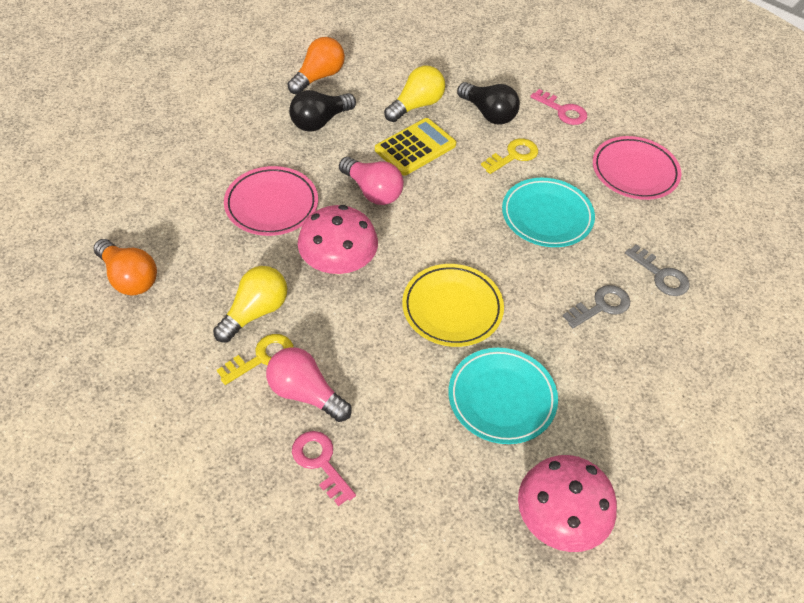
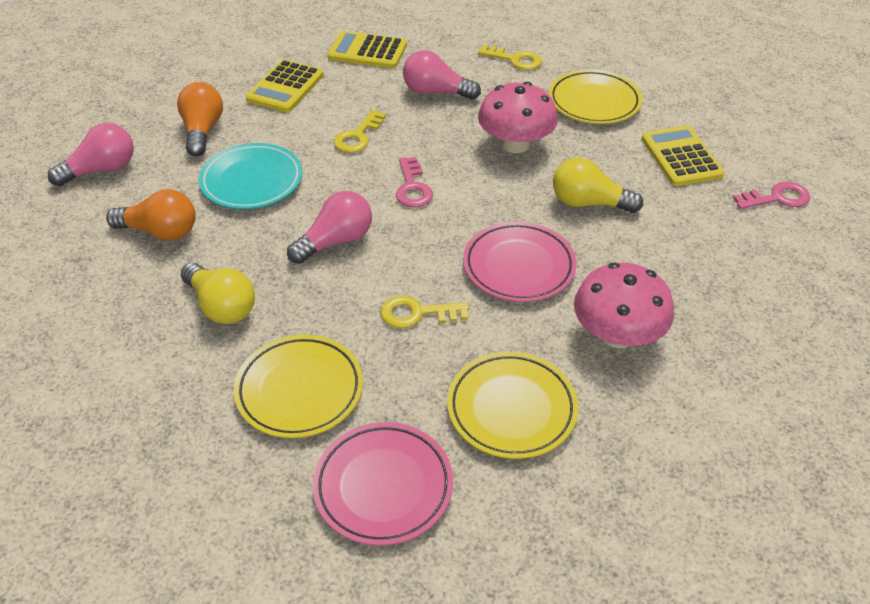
black light bulb: [289,90,356,132] [457,82,520,124] = 2 -> none = 0
grey key: [563,285,630,328] [625,244,690,296] = 2 -> none = 0
pink light bulb: [266,347,352,422] [339,157,404,205] = 2 -> [48,123,134,186] [287,191,372,264] [403,50,481,100] = 3
turquoise plate: [449,348,558,444] [502,178,595,247] = 2 -> [199,143,302,209] = 1
yellow calculator: [375,118,456,176] = 1 -> [246,60,324,113] [328,31,407,69] [642,126,724,186] = 3
yellow key: [217,334,294,385] [481,138,538,174] = 2 -> [334,110,386,153] [381,296,469,328] [478,45,542,70] = 3
yellow plate: [402,264,504,347] = 1 -> [234,335,363,438] [447,352,578,459] [549,69,642,124] = 3

